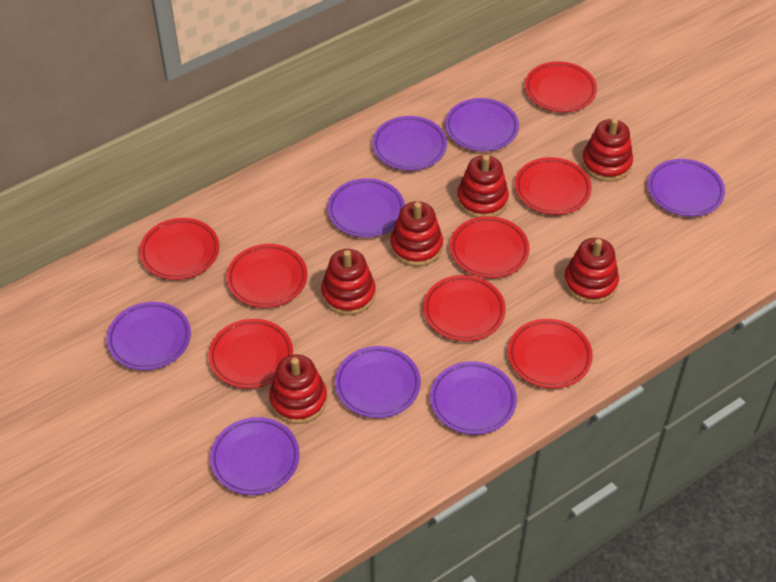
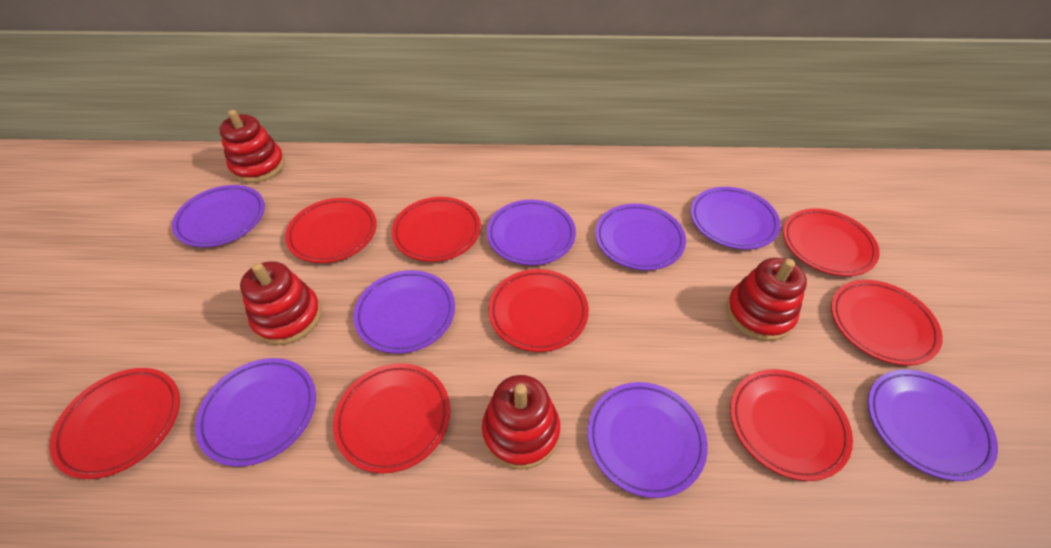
red stacking toy: [269,354,327,424] [321,249,375,315] [390,201,443,266] [457,155,509,218] [564,238,619,304] [582,118,633,182] = 6 -> [219,110,285,183] [240,261,321,345] [482,375,560,470] [726,258,807,341] = 4

